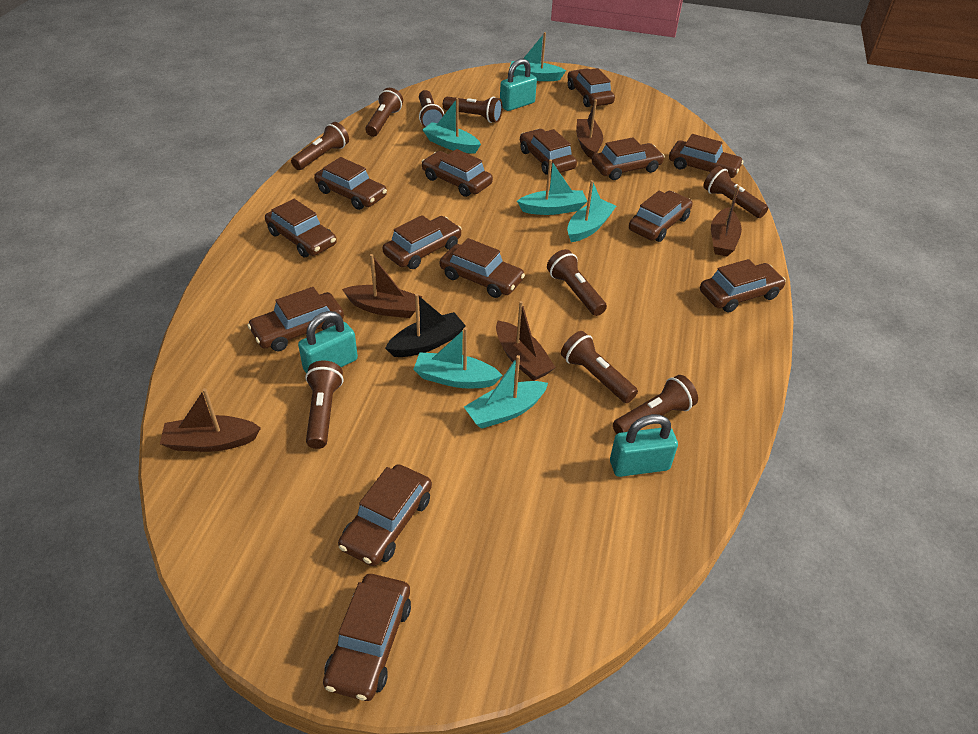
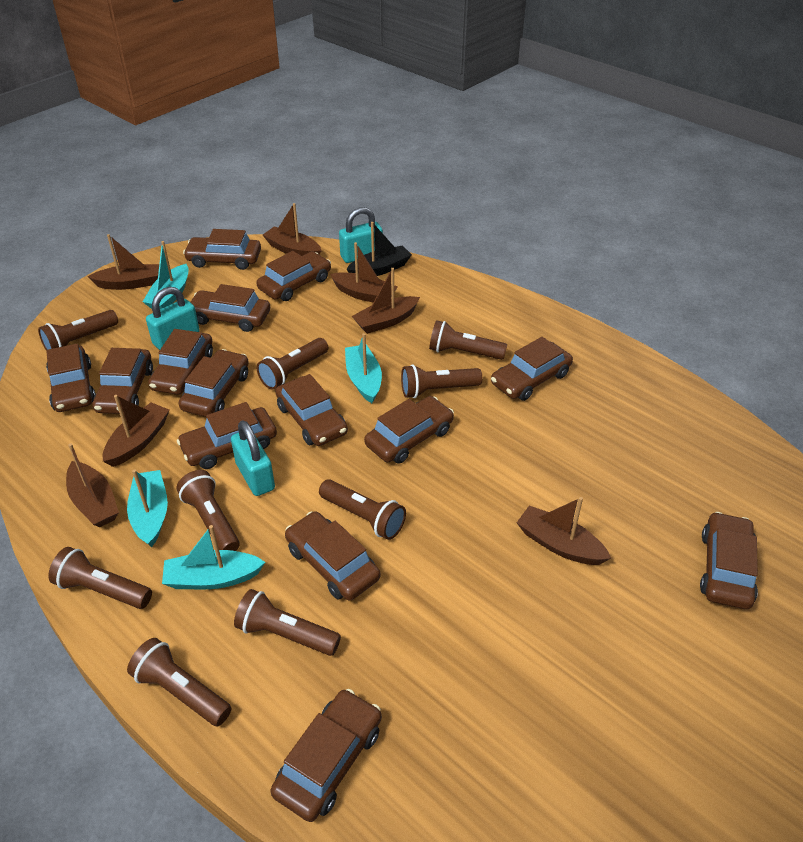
brown boat: [160,388,261,452] [342,254,423,318] [496,301,556,381] [576,99,603,159] [711,185,742,256] = 5 -> [66,443,119,527] [87,234,159,290] [103,395,170,467] [263,203,322,256] [330,242,398,302] [352,268,420,334] [516,497,611,565] = 7
turquoise boat: [413,327,503,388] [422,98,481,153] [464,355,548,429] [510,32,566,81] [517,159,587,215] [567,180,616,242] = 6 -> [127,469,168,547] [143,241,189,309] [162,525,265,589] [345,333,382,403] = 4

